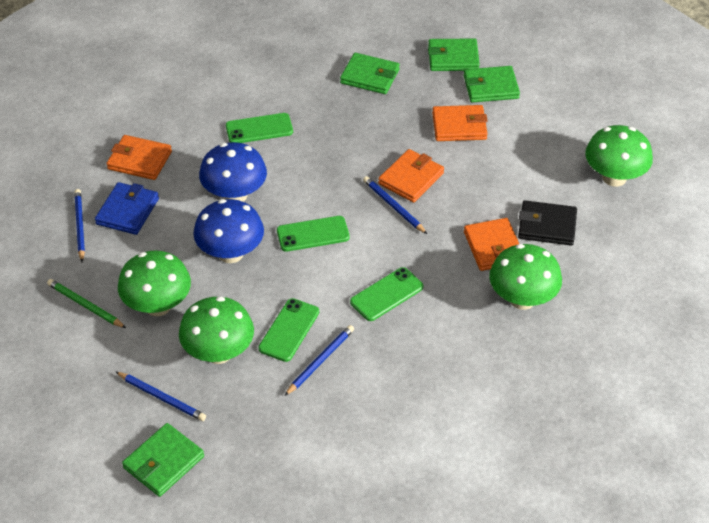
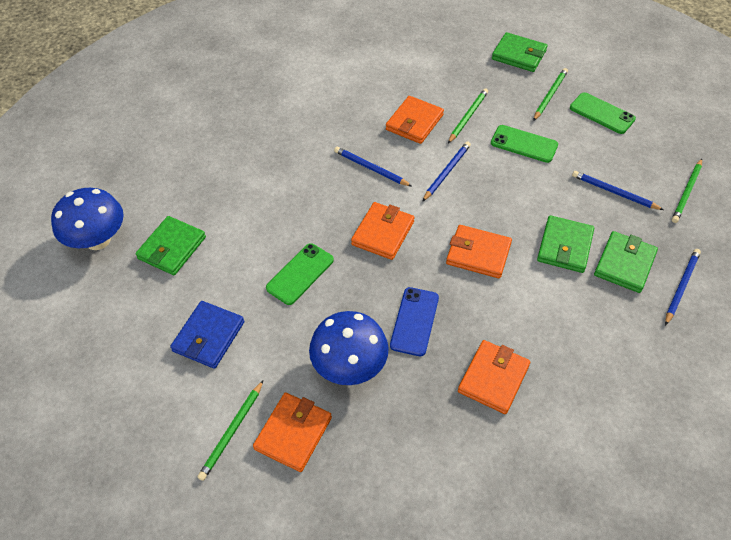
black wallet: [518,200,577,246] = 1 -> none = 0
blue phone: none = 0 -> [390,287,439,356] = 1
green mushroom: [118,250,191,316] [179,296,254,364] [489,244,562,310] [585,125,653,187] = 4 -> none = 0
green pencil: [47,279,126,328] = 1 -> [198,381,263,481] [448,88,488,143] [533,68,568,121] [672,159,702,223] = 4
green phone: [226,113,293,143] [258,298,319,362] [277,216,350,252] [350,267,423,321] = 4 -> [266,243,334,305] [491,125,558,163] [570,92,636,134] = 3
orange wallet: [106,135,172,180] [378,149,444,203] [432,105,488,141] [464,218,519,271] = 4 -> [253,392,332,472] [351,202,414,260] [386,96,444,144] [446,225,512,278] [458,340,530,414] = 5

